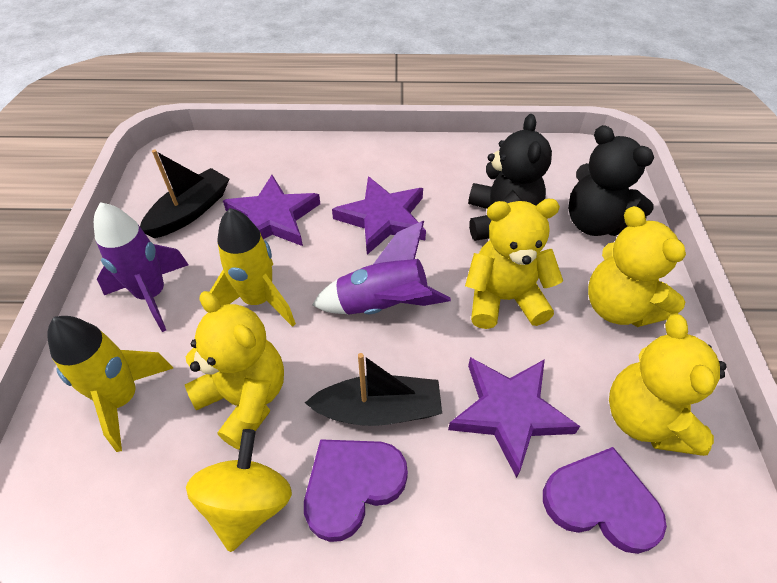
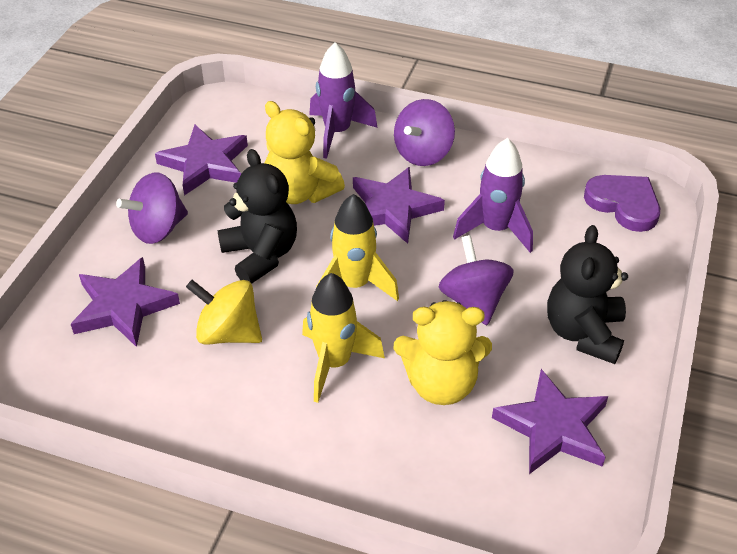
black boat: [140,149,229,238] [305,353,442,426] = 2 -> none = 0
purple heart: [304,439,408,542] [543,447,667,554] = 2 -> [584,175,660,232] = 1
purple spinning top: none = 0 -> [116,172,188,244] [394,99,455,166] [439,235,514,325] = 3
purple star: [223,175,320,246] [332,176,426,255] [448,357,580,478] = 3 -> [71,257,180,347] [155,125,248,196] [353,167,445,244] [492,369,608,474] = 4
yellow teddy bear: [185,291,284,450] [465,199,563,329] [588,206,686,327] [609,314,727,456] = 4 -> [265,101,345,204] [394,300,492,405] = 2

